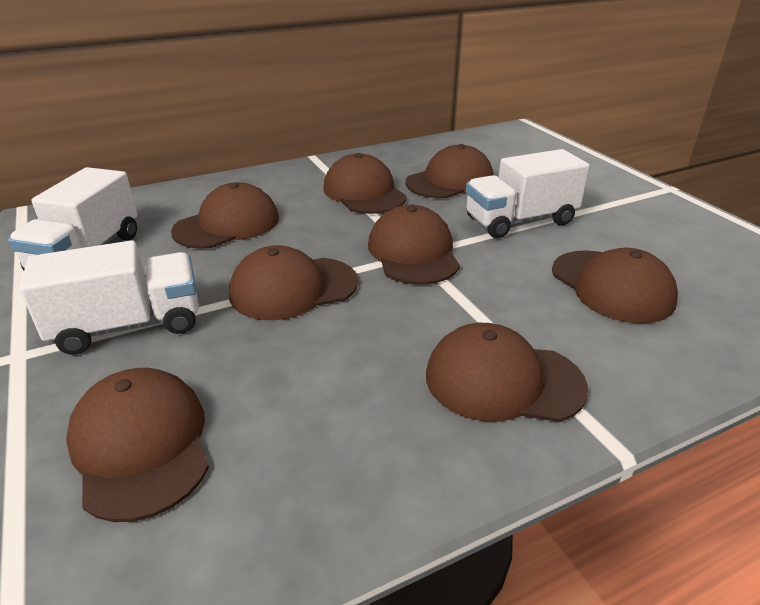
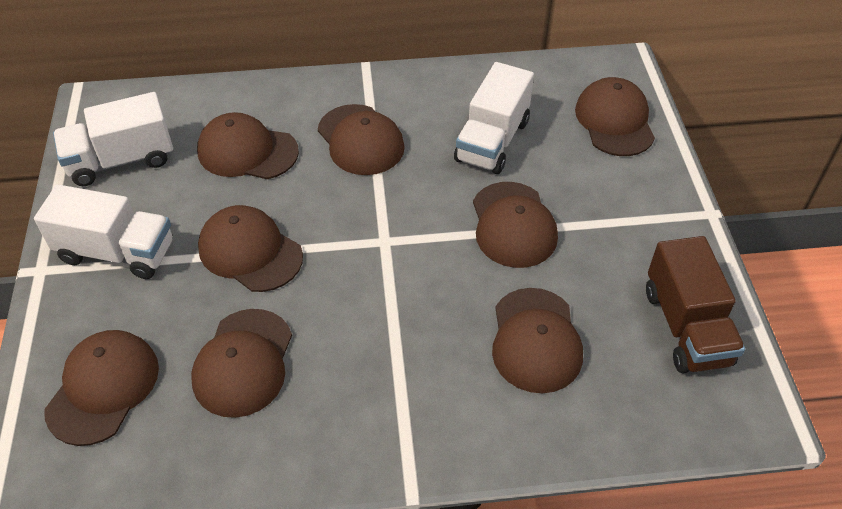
brown truck: none = 0 -> [646,236,745,373] = 1

